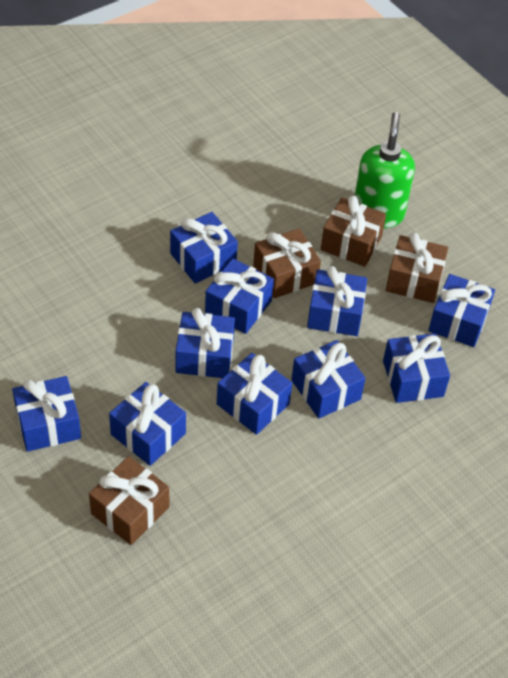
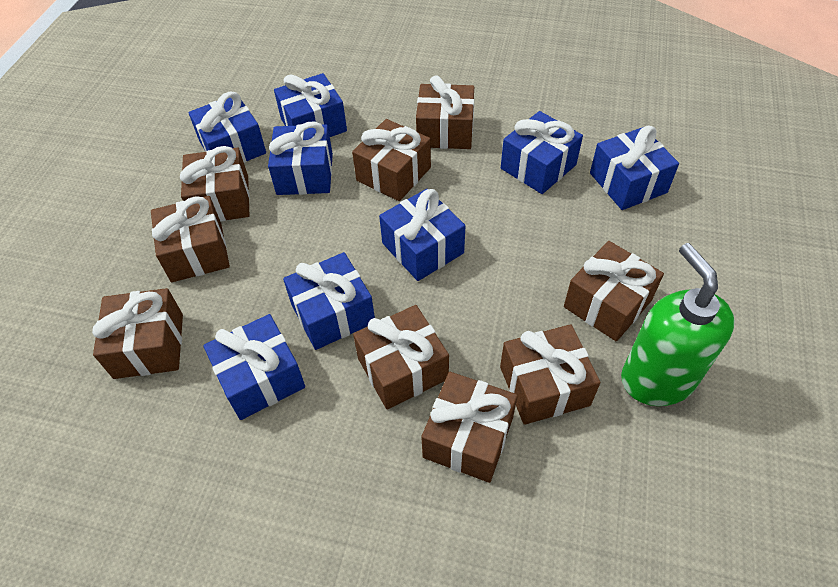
blue gift: [12,376,81,452] [109,382,186,466] [170,212,238,283] [176,308,235,378] [205,259,274,334] [217,353,292,435] [291,340,365,419] [307,266,367,336] [383,333,450,403] [428,274,495,347] = 10 -> [188,91,266,163] [203,314,305,420] [268,121,333,195] [274,73,347,137] [283,252,375,350] [379,189,465,281] [501,111,583,194] [590,126,679,210] = 8
brown gift: [89,456,169,545] [253,229,321,298] [321,196,386,267] [386,232,448,303] = 4 -> [92,288,183,379] [151,196,230,282] [180,146,250,222] [352,119,431,201] [353,305,449,409] [416,75,474,149] [421,372,518,483] [500,324,601,425] [564,241,664,341] = 9

